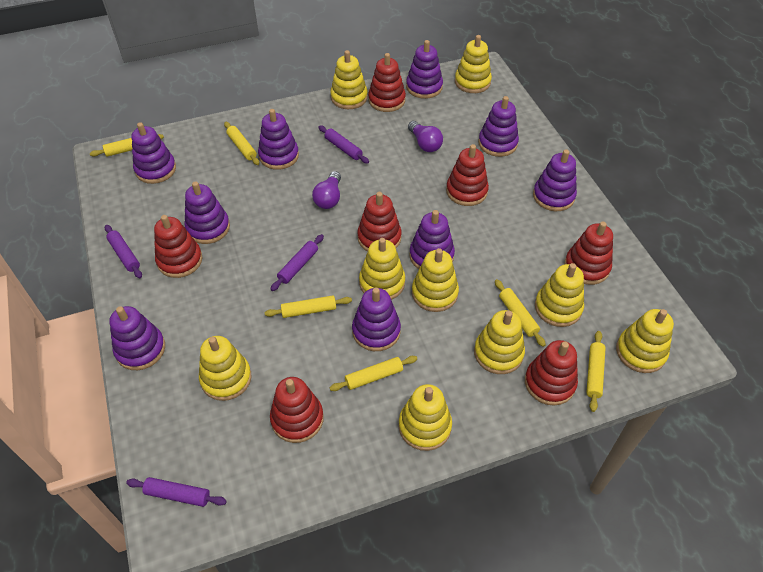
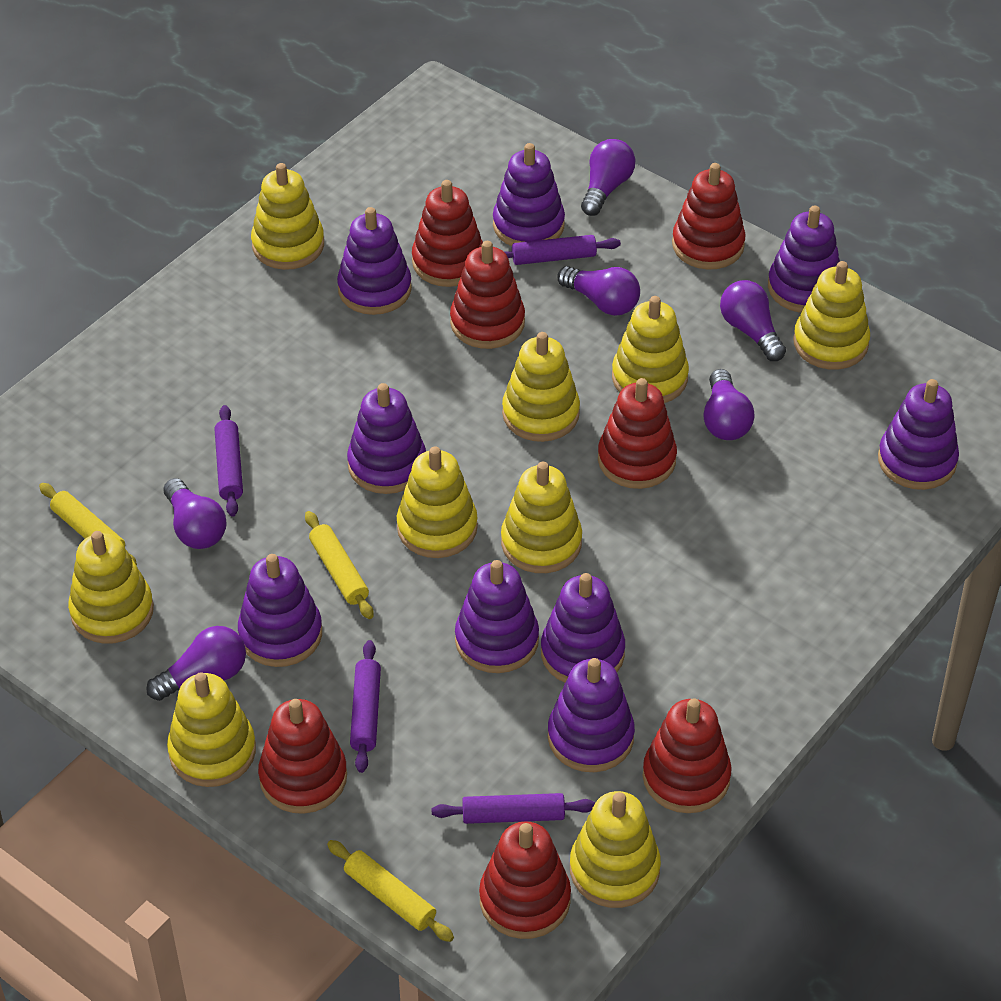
purple light bulb: [312,171,341,209] [408,121,443,152] = 2 -> [146,626,246,701] [164,478,227,549] [557,266,640,316] [581,139,635,216] [703,369,755,440] [720,280,786,361] = 6
yellow rolling pin: [90,134,164,157] [224,122,259,165] [265,296,352,318] [330,356,417,391] [495,279,546,347] [586,331,606,412] = 6 -> [39,483,137,566] [305,511,373,619] [327,840,454,942] = 3

